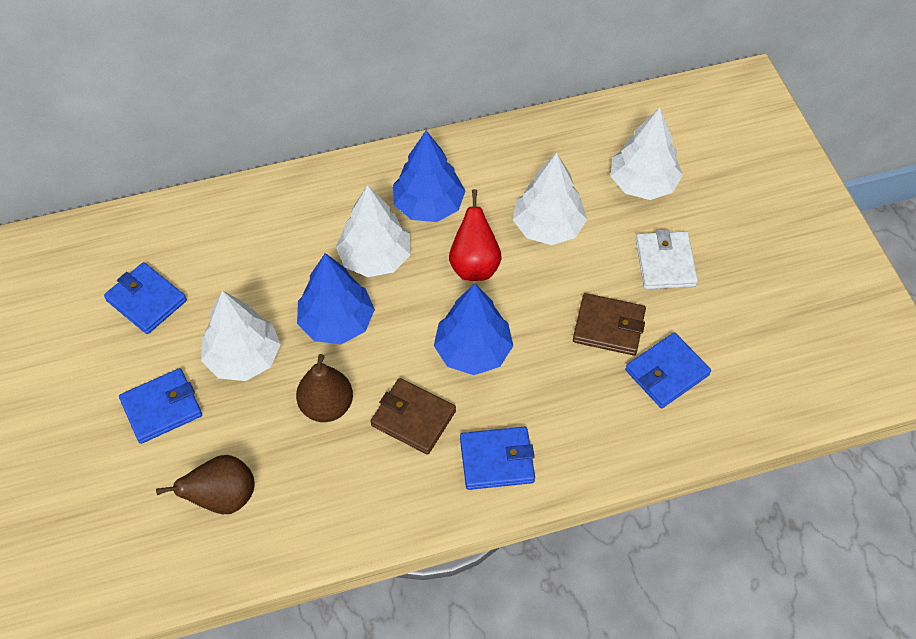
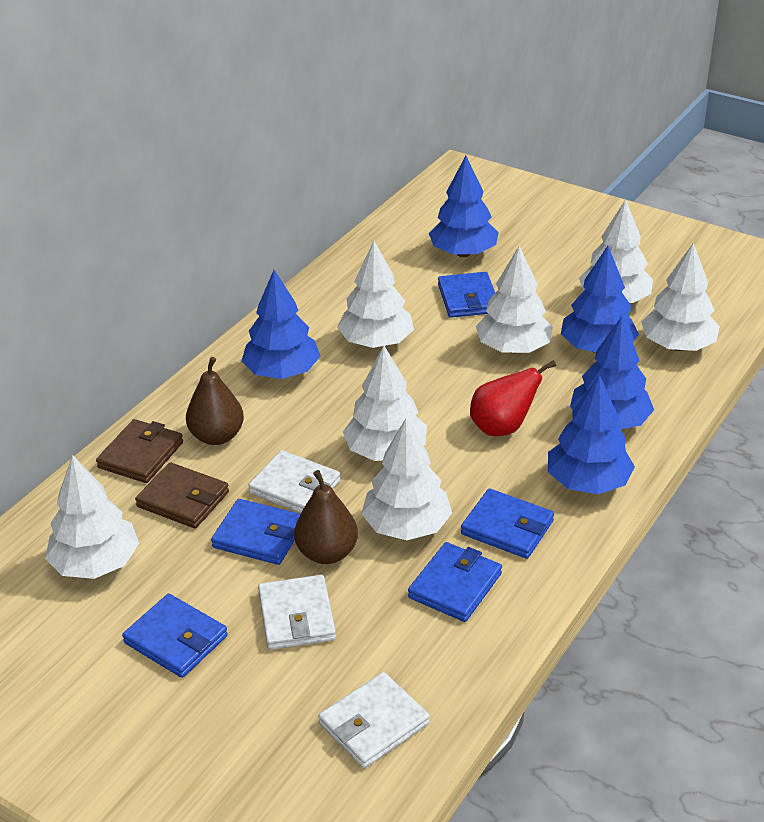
blue tree: [297,253,375,344] [393,131,465,222] [434,284,513,375] = 3 -> [242,270,320,379] [429,156,499,257] [548,375,635,494] [561,246,639,353] [570,316,654,429] = 5
blue wallet: [104,262,187,334] [119,368,202,444] [460,427,535,490] [625,332,711,408] = 4 -> [122,594,228,678] [211,499,301,565] [408,542,502,622] [438,272,495,318] [461,489,554,559] = 5
white tree: [201,290,281,381] [336,185,411,277] [513,153,587,245] [611,107,683,200] = 4 -> [45,455,139,579] [337,241,414,348] [343,346,427,461] [361,418,452,540] [476,246,553,353] [579,200,653,303] [641,243,720,351] = 7
white wallet: [636,229,698,289] = 1 -> [248,450,340,513] [258,575,336,650] [318,672,430,768] = 3

